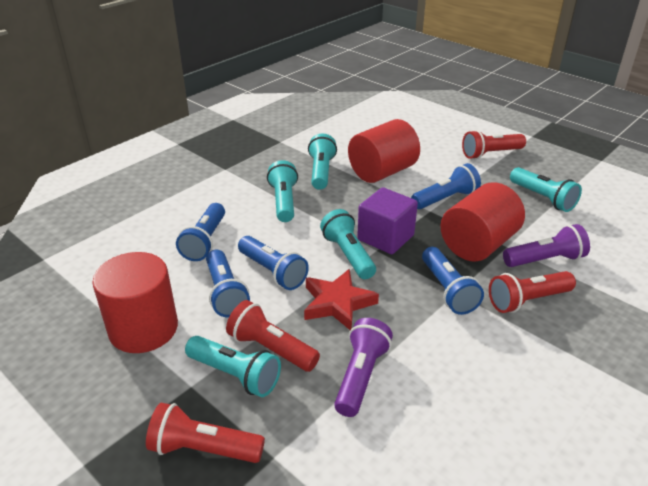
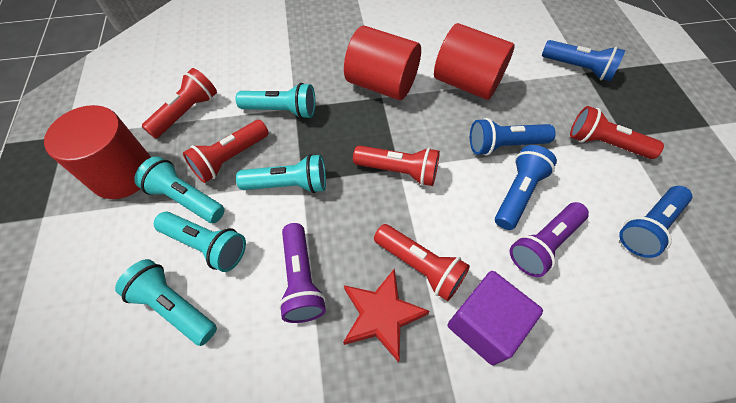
blue flashlight: [176,203,225,261] [206,250,250,318] [238,236,309,290] [411,163,481,209] [422,247,484,315] = 5 -> [470,118,556,156] [495,145,557,230] [542,40,625,81] [619,186,693,258] = 4
red flashlight: [146,403,265,463] [226,300,320,372] [462,130,526,159] [489,271,576,313] = 4 -> [142,68,217,139] [183,120,269,183] [353,145,440,186] [374,224,470,301] [570,106,664,159] = 5

